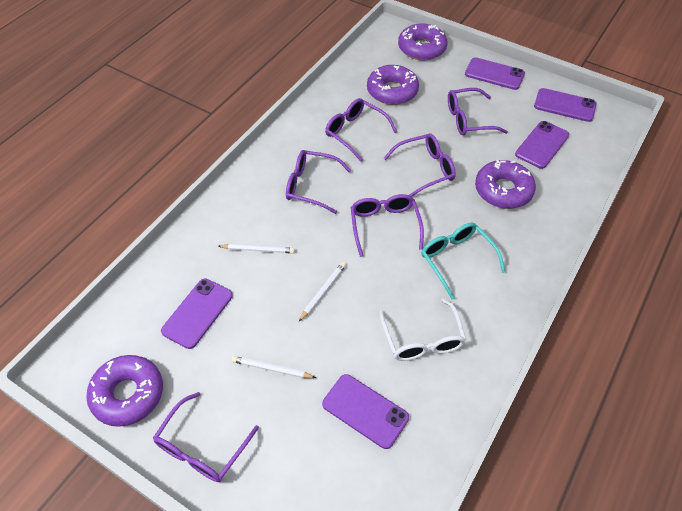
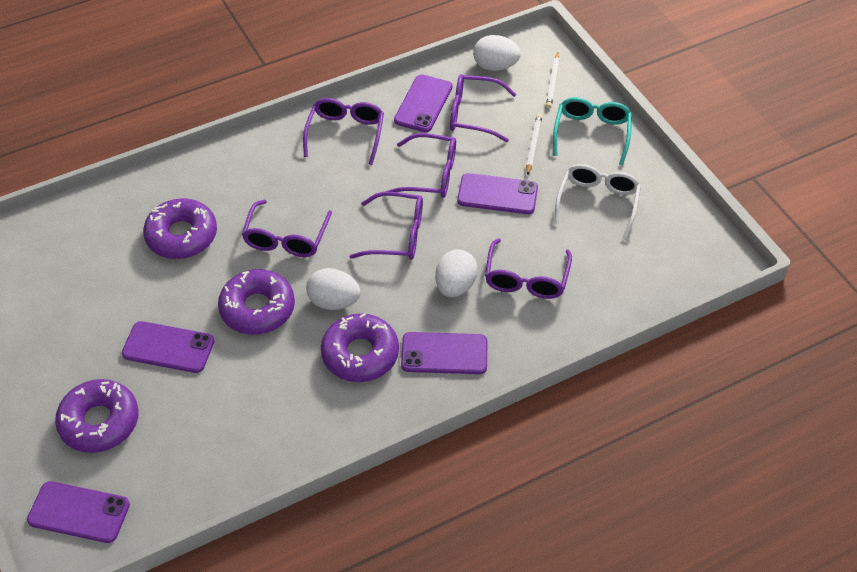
white egg: none = 0 -> [306,268,361,310] [435,249,478,297] [473,35,521,71] = 3
white pencil: [219,244,295,253] [232,356,316,378] [299,262,346,321] = 3 -> [526,114,542,175] [546,52,560,108] = 2

